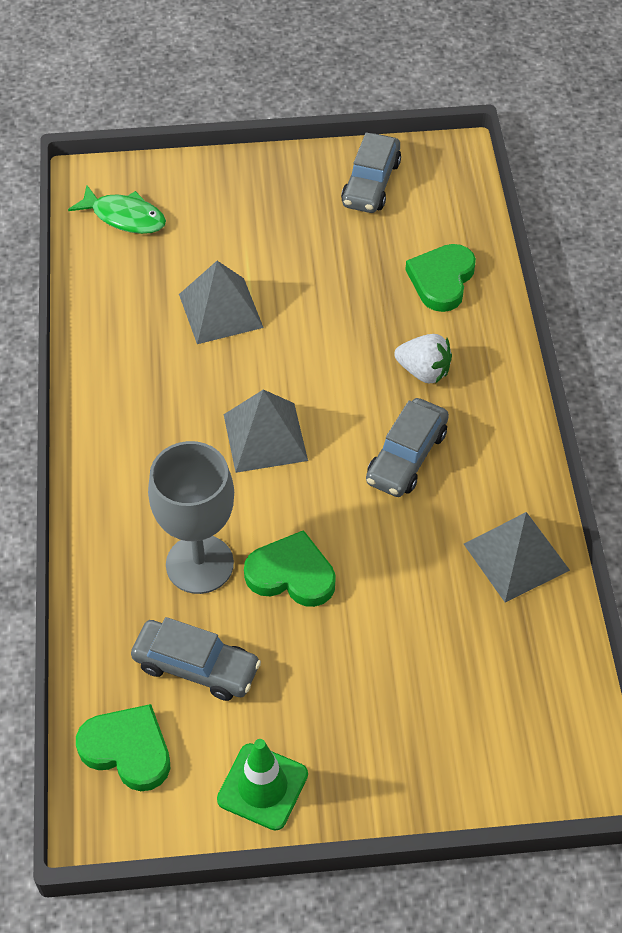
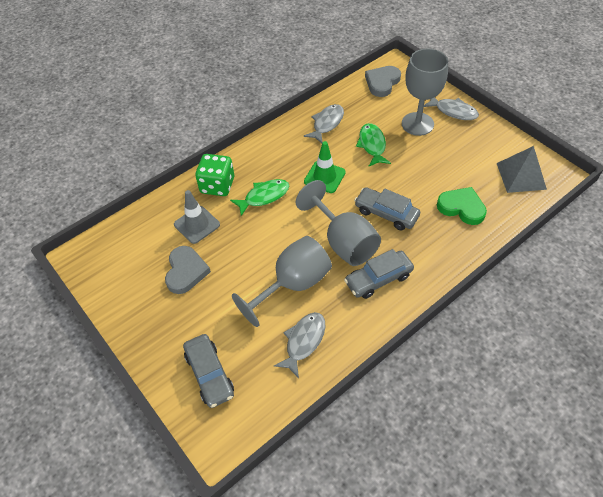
green dice: none = 0 -> [195,154,234,196] = 1
green fish: [68,185,166,234] = 1 -> [230,179,289,216] [356,123,391,166] = 2
green heart: [76,704,171,791] [244,530,336,607] [405,244,476,312] = 3 -> [437,187,487,225] = 1
grey fish: none = 0 -> [274,312,325,378] [304,104,344,143] [424,97,479,120] = 3
grey goblet: [148,441,234,594] = 1 -> [232,236,332,327] [296,180,381,266] [402,49,448,136] = 3
grey heart: none = 0 -> [165,246,211,294] [365,66,401,97] = 2
grey pyramid: [179,261,264,344] [224,389,308,473] [464,512,570,602] = 3 -> [496,146,547,193] = 1
grey traffic cone: none = 0 -> [174,190,220,244] = 1
white strawberry: [394,334,452,383] = 1 -> none = 0

